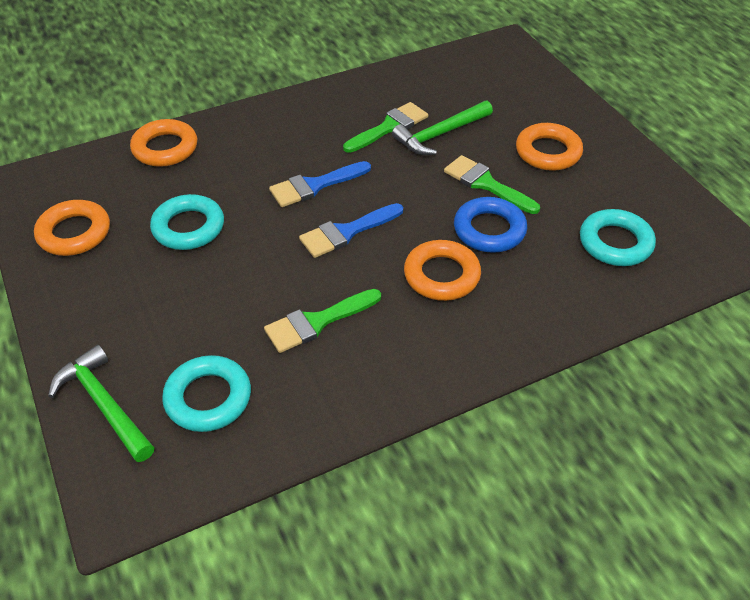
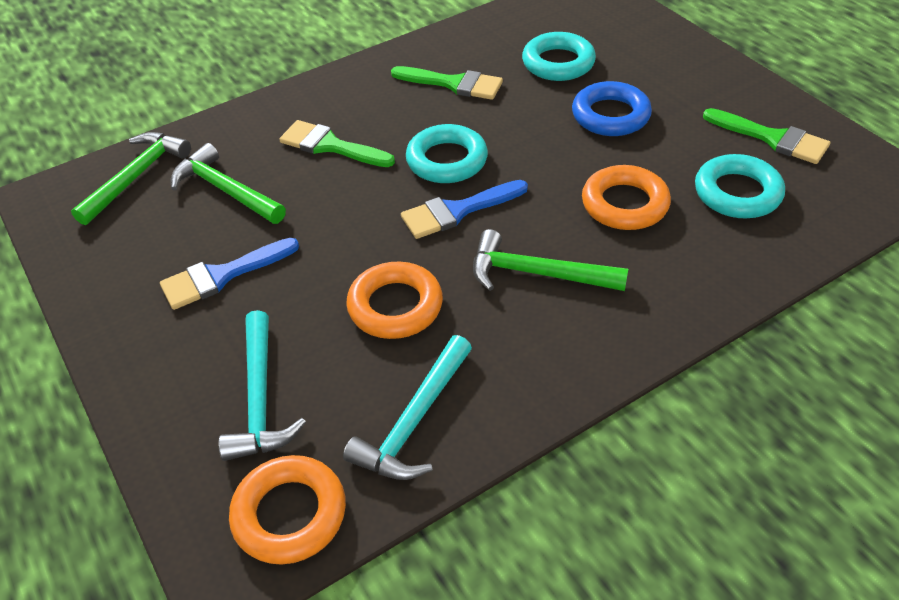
green hammer: [48,345,154,462] [392,101,493,155] = 2 -> [71,132,191,225] [171,143,286,224] [473,229,628,291] = 3
orange ring: [34,200,110,256] [130,119,197,167] [404,240,481,301] [516,123,583,171] = 4 -> [229,455,346,564] [346,261,443,339] [582,165,671,230] = 3
turquoise hammer: none = 0 -> [219,310,306,461] [343,335,472,480] = 2

